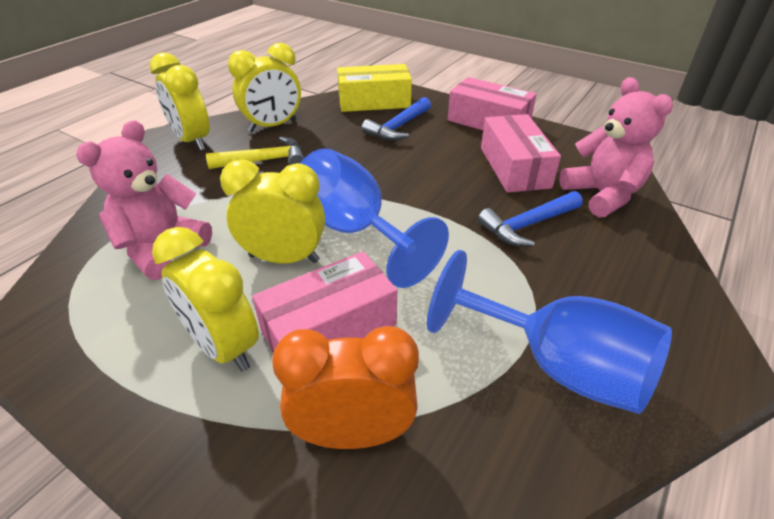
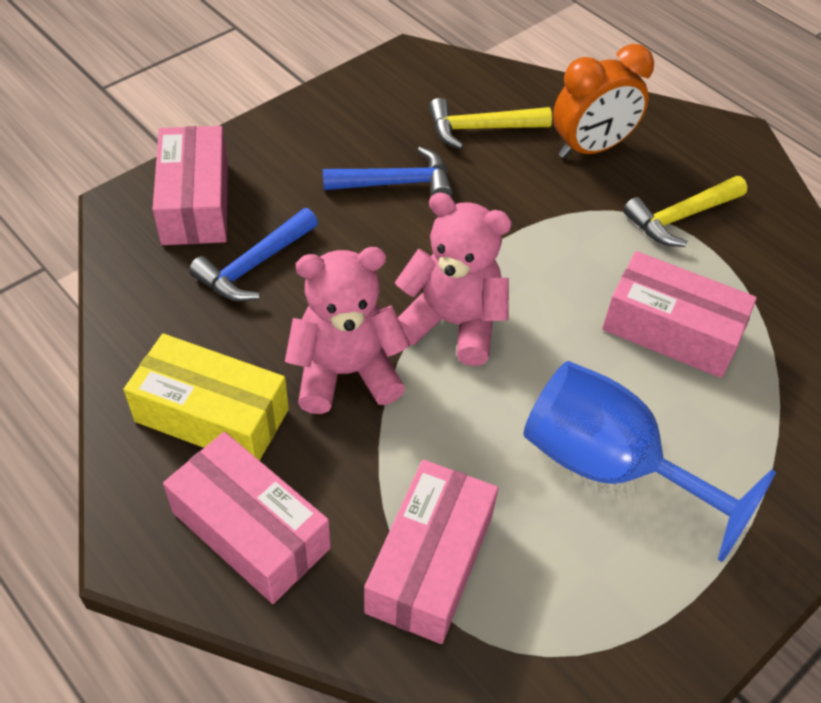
blue goblet: [300,148,449,288] [427,250,672,414] = 2 -> [524,361,776,562] = 1
pink box: [252,251,397,353] [448,77,537,130] [481,114,561,193] = 3 -> [152,126,228,245] [163,432,331,604] [364,460,498,644] [602,251,757,378] = 4
yellow clock: [150,52,210,150] [152,227,259,372] [220,159,325,264] [228,43,301,132] = 4 -> none = 0
yellow hammer: [206,136,304,169] = 1 -> [429,98,552,149] [623,176,747,247] = 2

